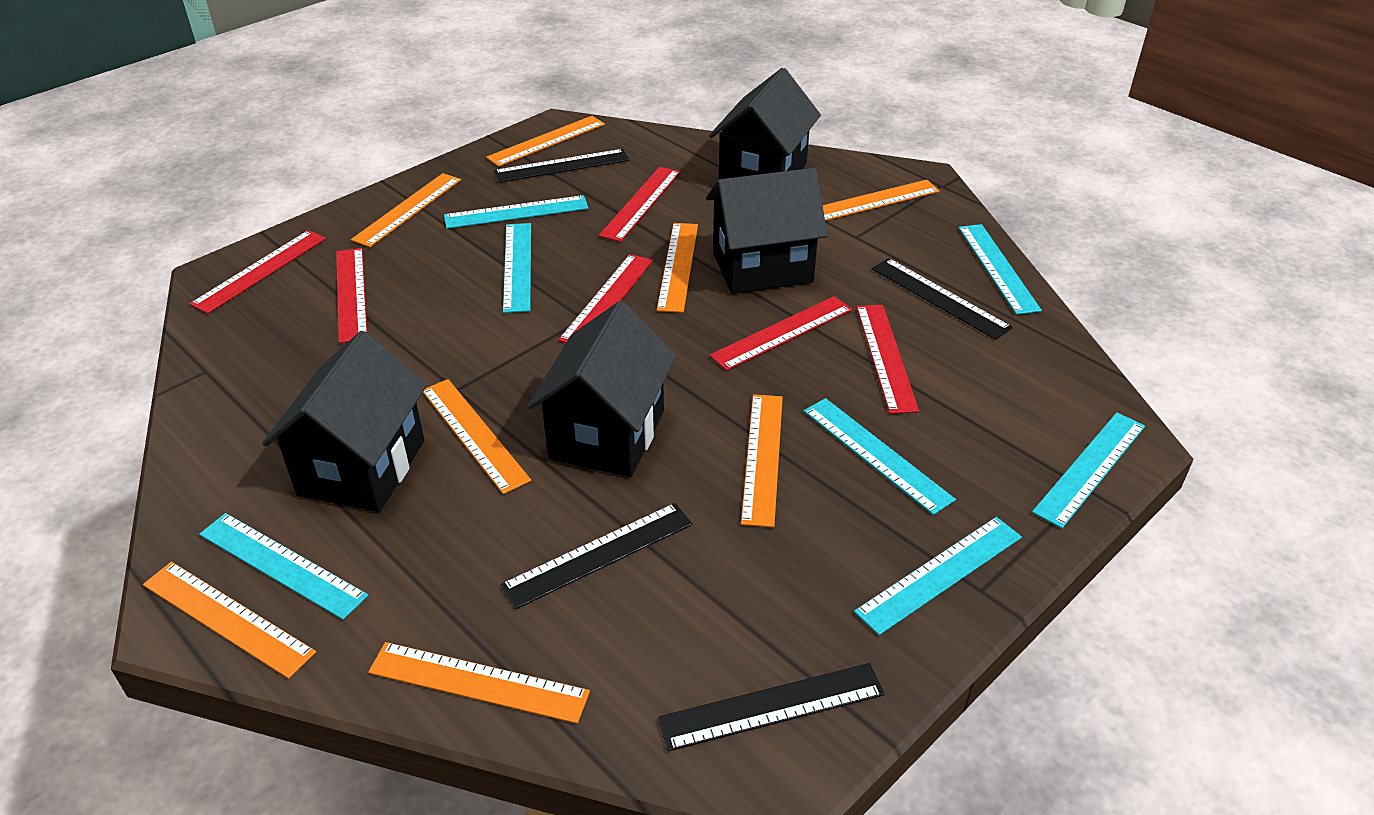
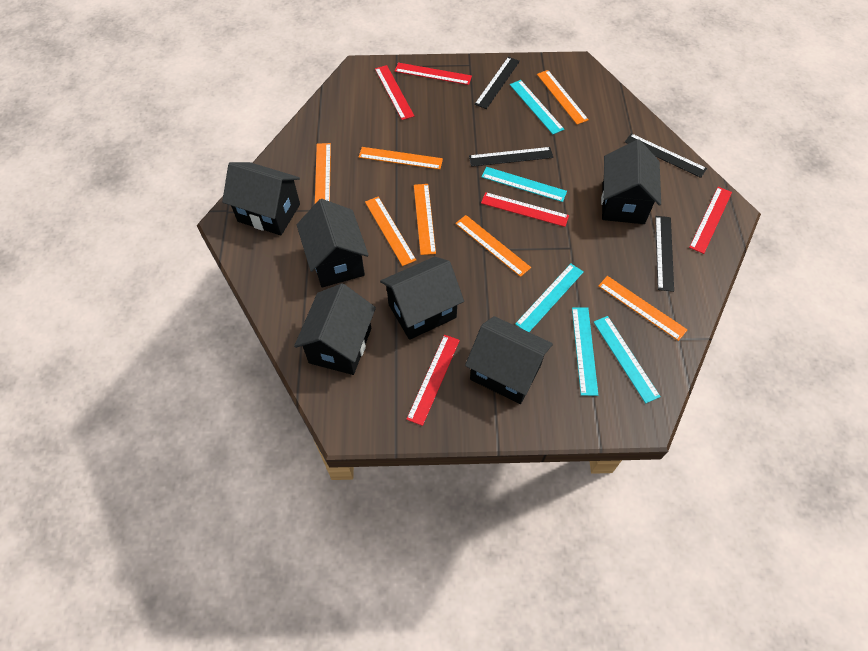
black house: [262,331,427,512] [527,301,676,477] [706,168,827,294] [709,68,821,179] = 4 -> [222,162,300,235] [294,283,376,375] [297,199,369,288] [380,257,464,340] [465,316,553,404] [601,139,661,224] = 6
orange ruler: [143,562,316,679] [351,173,461,247] [368,642,590,724] [423,379,531,494] [486,116,605,167] [657,223,698,313] [741,394,783,527] [823,180,940,221] = 8 -> [315,143,331,204] [359,147,443,169] [365,197,416,266] [414,184,436,255] [455,215,531,277] [537,70,589,124] [598,276,687,341] = 7
red ruler: [190,230,326,314] [336,248,367,343] [558,254,653,343] [599,167,680,242] [709,296,852,371] [856,305,919,414] = 6 -> [375,65,414,120] [395,63,472,85] [406,335,460,426] [481,192,569,227] [689,187,732,254] = 5
turquoise ruler: [199,513,368,620] [444,195,589,229] [503,223,531,313] [804,398,956,515] [854,517,1022,635] [958,224,1042,315] [1032,412,1145,529] = 7 -> [482,167,567,202] [510,80,564,134] [515,264,584,332] [572,307,598,396] [594,316,661,403] = 5

